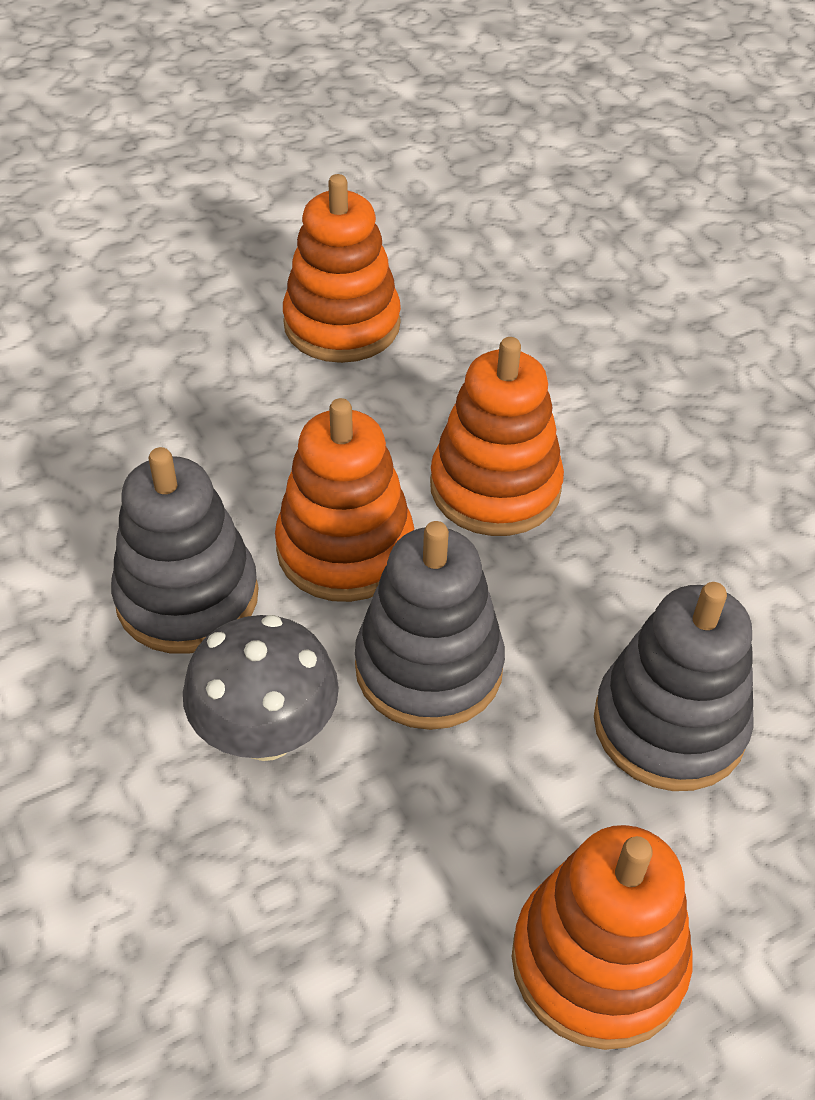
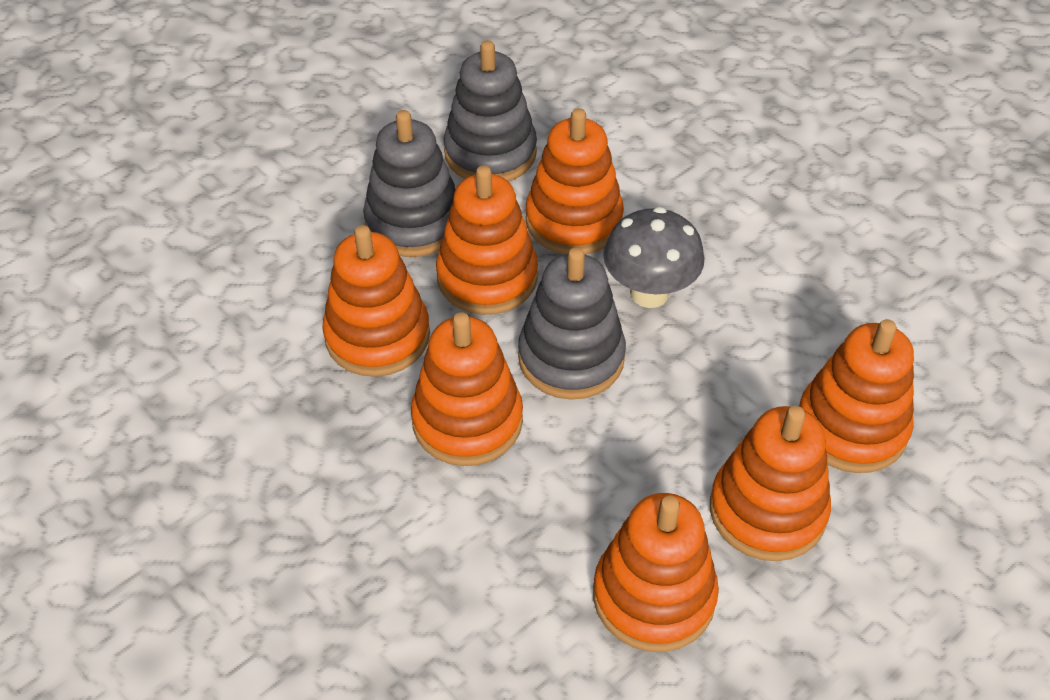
orange stacking toy: [275,398,414,602] [283,174,401,363] [430,337,564,536] [512,825,693,1050] = 4 -> [322,225,430,377] [411,312,523,466] [436,165,538,315] [526,108,624,254] [593,493,719,652] [710,406,831,561] [799,319,914,473] = 7

